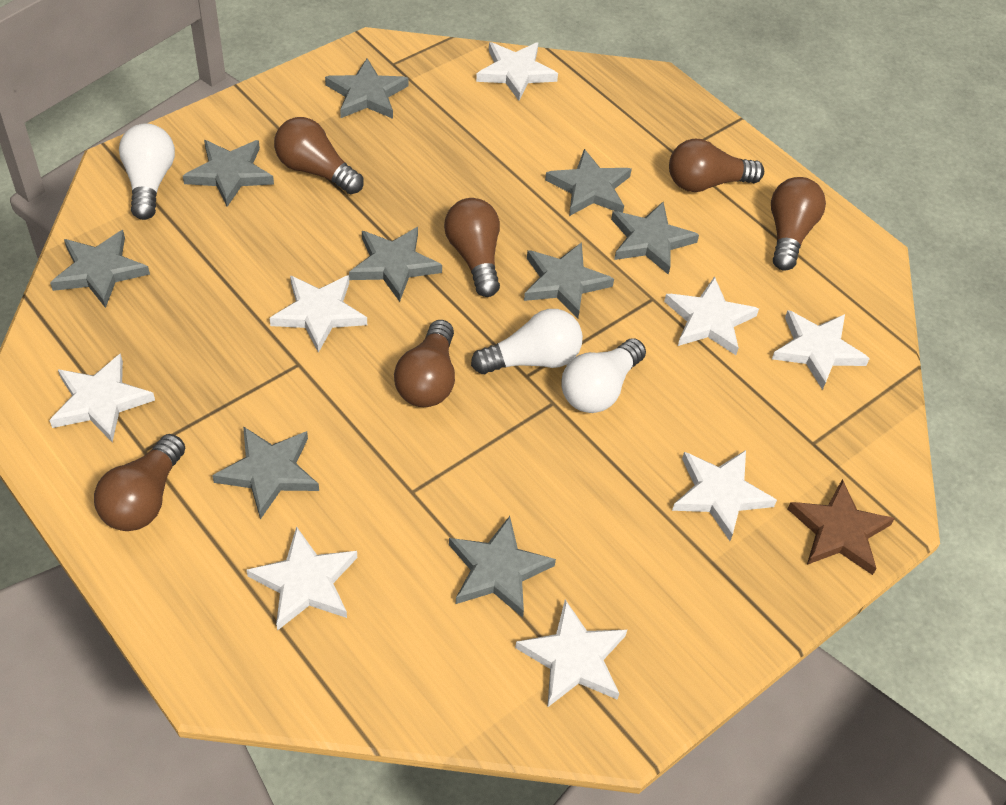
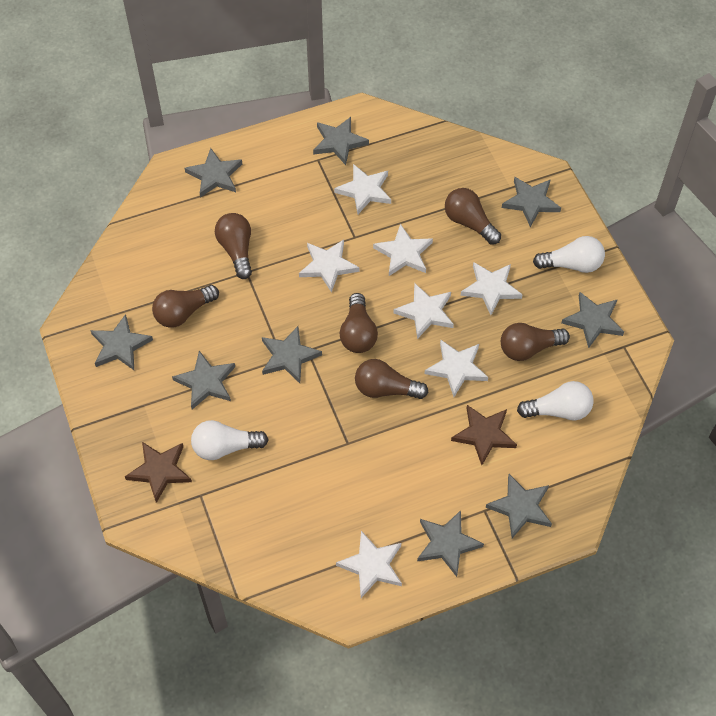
brown star: [788,479,895,575] = 1 -> [125,442,192,503] [451,405,517,465] = 2
white star: [49,353,155,442] [246,526,357,631] [269,275,367,353] [476,42,558,101] [515,600,627,708] [664,276,759,355] [672,450,777,541] [772,310,870,390] = 8 -> [299,240,359,293] [334,164,391,214] [336,531,402,598] [373,224,433,276] [393,284,454,339] [424,340,488,397] [461,262,523,315] = 7

